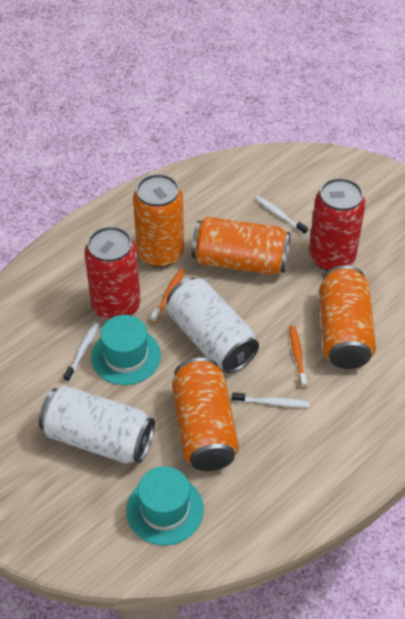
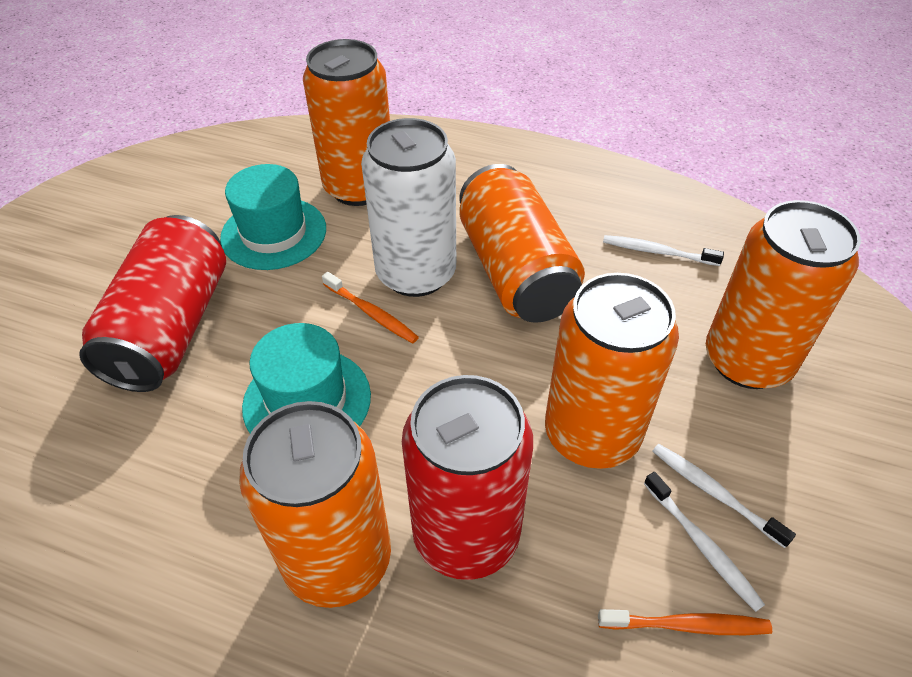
orange can: [133,174,184,268] [172,358,239,471] [192,217,291,275] [319,265,376,369] = 4 -> [239,401,391,608] [303,39,390,206] [459,164,585,323] [545,273,679,469] [706,200,861,389] = 5
white can: [39,385,155,464] [167,278,259,373] = 2 -> [361,118,456,297] = 1

